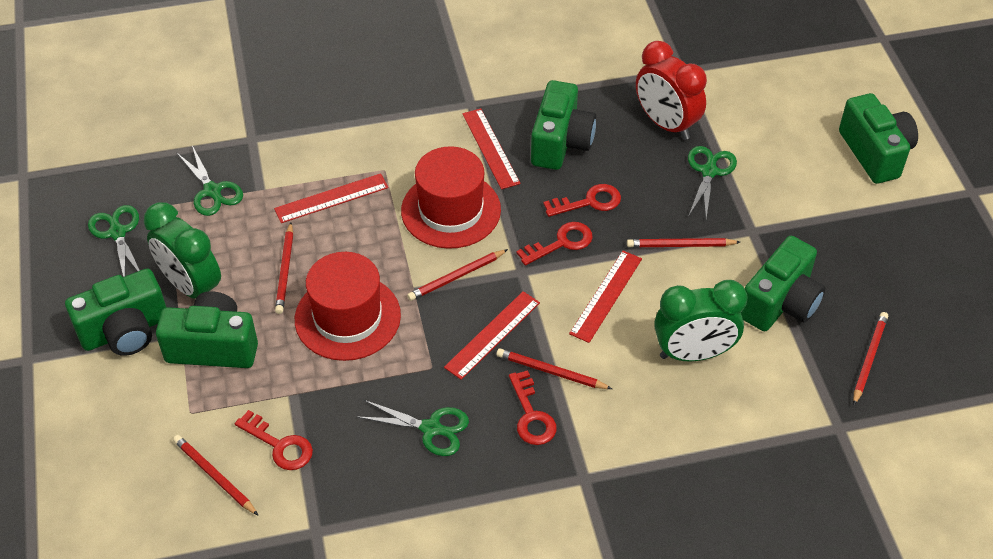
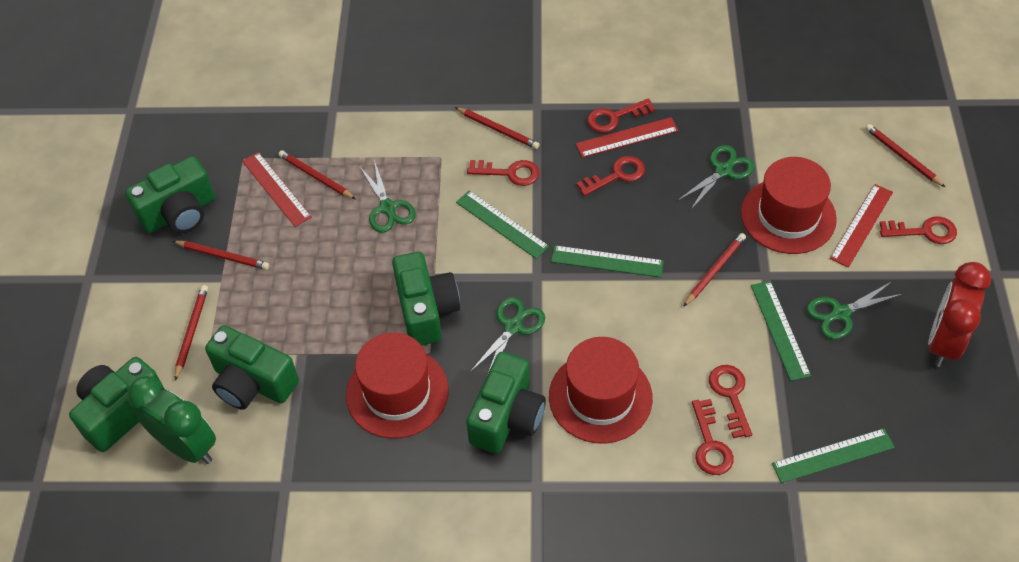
green clock: [144,202,221,299] [654,280,748,361] = 2 -> [128,376,216,464] = 1
green ruler: none = 0 -> [456,191,549,259] [551,245,664,277] [751,281,811,381] [772,428,895,483] = 4
red hat: [295,252,401,361] [401,146,501,249] = 2 -> [346,333,449,439] [549,337,653,444] [741,157,837,254] = 3
red key: [235,410,313,470] [509,370,557,445] [516,222,593,266] [543,184,621,217] = 4 -> [467,160,540,186] [576,156,645,196] [587,99,655,133] [692,399,734,475] [709,365,752,438] [880,216,957,244] = 6
red ruler: [274,173,388,223] [444,291,540,380] [462,108,521,189] [569,251,642,343] = 4 -> [242,152,312,227] [576,117,679,158] [830,184,893,268] = 3

